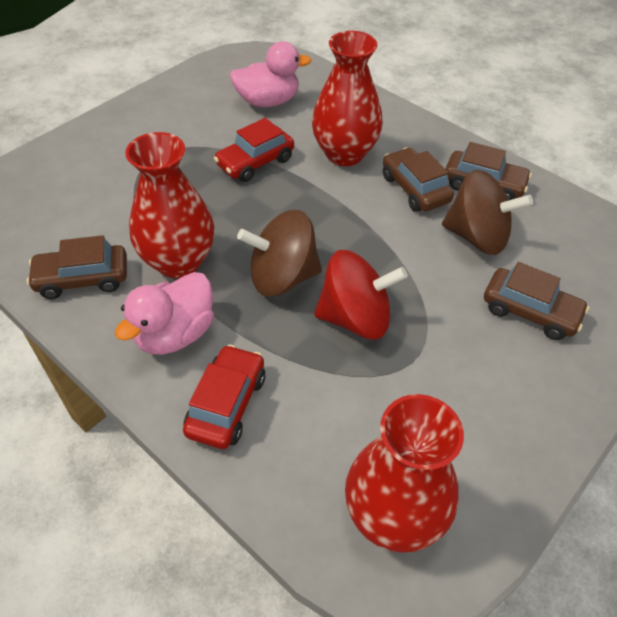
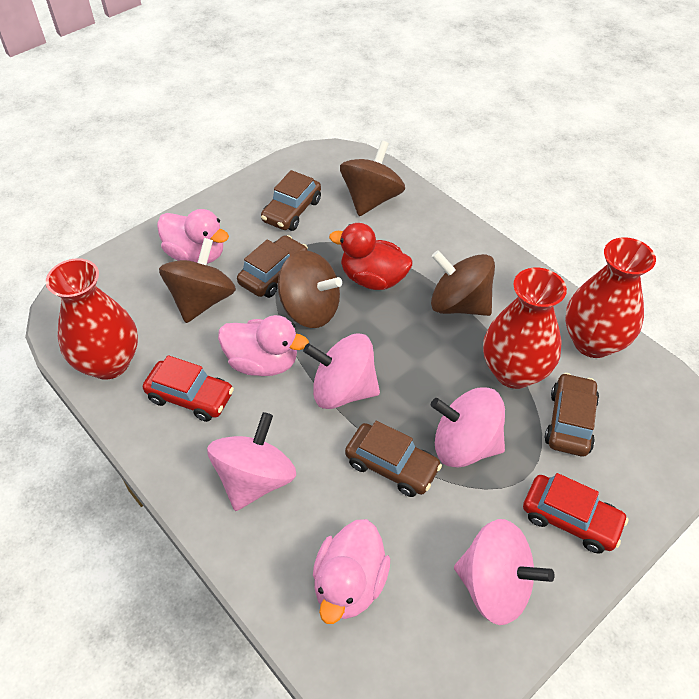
brown spinning top: [237,210,322,297] [442,170,533,255] = 2 -> [159,238,236,323] [278,250,342,328] [340,141,405,216] [431,250,495,316] = 4
pink duck: [115,272,214,355] [230,41,312,107] = 2 -> [157,209,229,264] [218,315,309,376] [313,519,390,624] = 3
pink spinning top: none = 0 -> [207,412,296,511] [303,333,380,409] [431,387,505,468] [454,519,555,625] = 4
red duck: none = 0 -> [329,223,413,290] = 1
red spinning top: [314,250,408,339] = 1 -> none = 0

